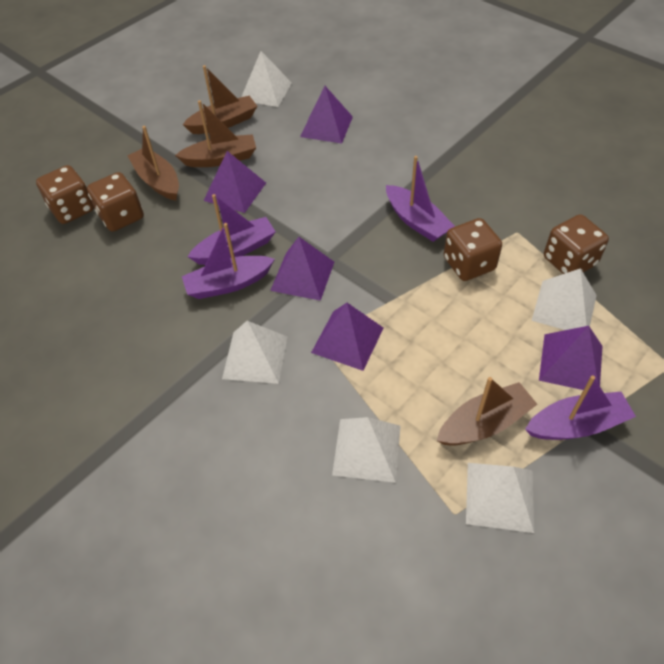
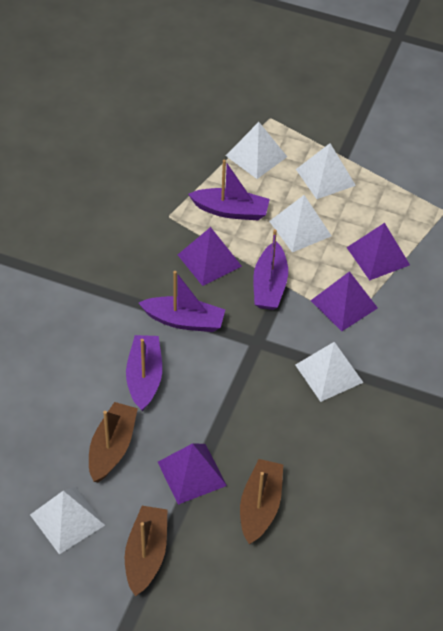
brown boat: [127,126,179,201] [175,100,256,167] [183,65,257,134] [437,377,538,446] = 4 -> [89,402,138,482] [125,506,168,596] [240,459,283,544] = 3
brown dice: [36,165,94,224] [87,172,144,232] [444,218,502,281] [544,214,609,274] = 4 -> none = 0
purple pyramid: [203,151,266,213] [270,237,334,301] [300,86,353,143] [311,303,384,371] [539,326,602,390] = 5 -> [158,443,227,505] [178,227,242,286] [311,271,378,331] [347,223,410,280] = 4

